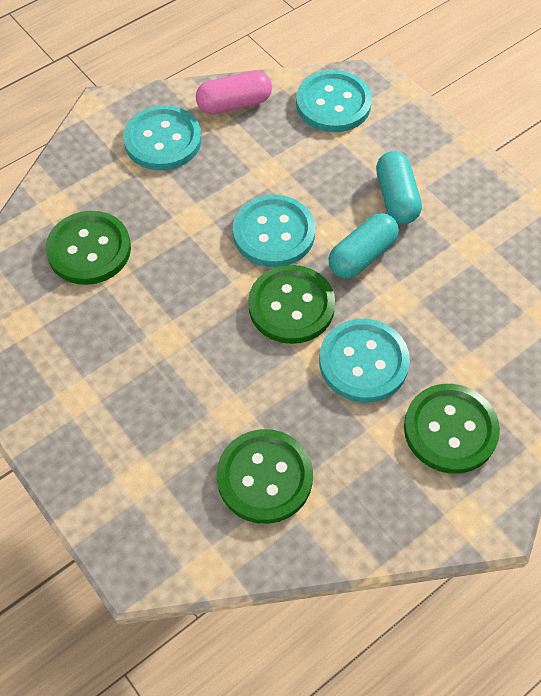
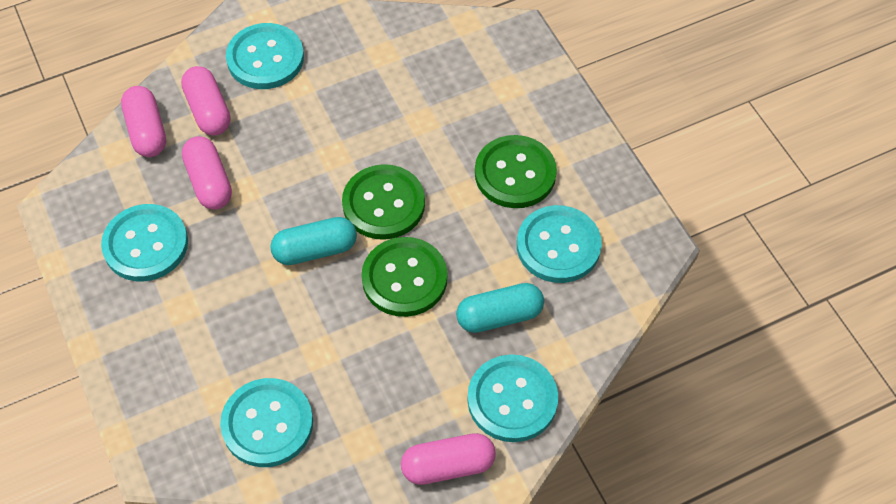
green button: [46,211,131,285] [217,429,313,524] [248,265,335,344] [404,384,500,474] = 4 -> [342,164,425,240] [361,237,447,317] [475,135,557,208] = 3
pink capsule: [196,71,272,114] = 1 -> [121,86,166,157] [181,66,231,135] [182,136,232,210] [401,433,496,485] = 4
turquoise button: [123,105,202,170] [233,195,315,267] [296,70,372,132] [319,319,410,402] = 4 -> [101,204,188,281] [220,378,313,467] [226,23,304,89] [467,354,558,442] [517,205,602,283] = 5

